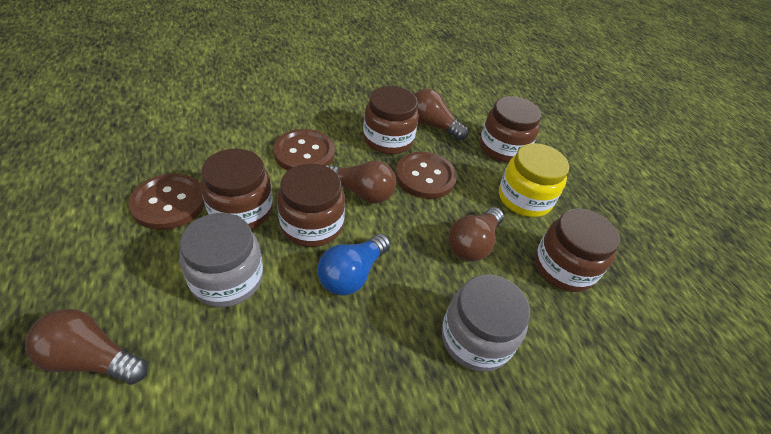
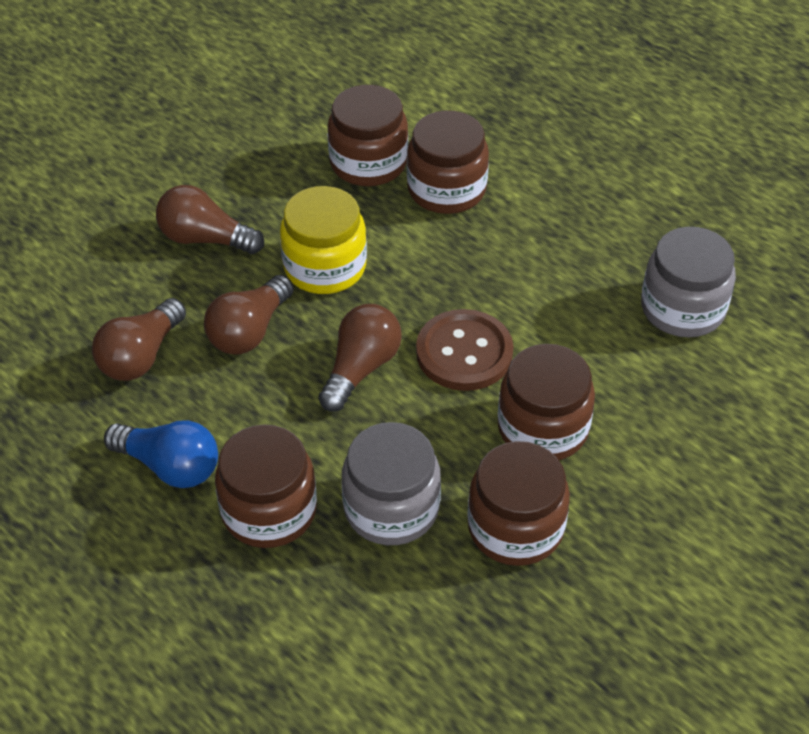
brown button: [129,173,205,230] [273,129,335,171] [396,152,457,199] = 3 -> [416,309,514,391] = 1

